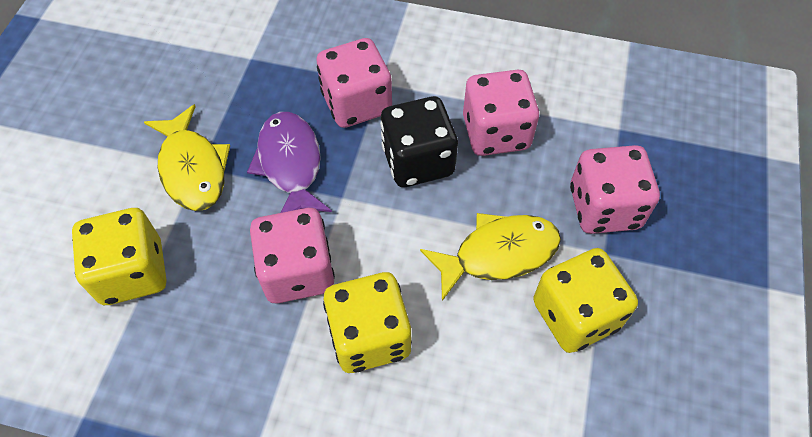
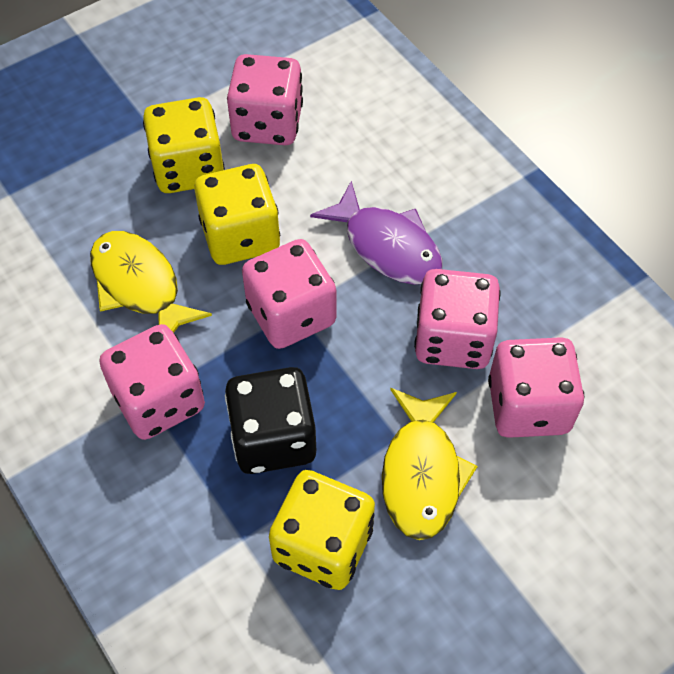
pink dice: [250,208,335,303] [317,38,392,128] [463,70,539,156] [570,145,660,234] = 4 -> [99,324,205,440] [227,54,303,145] [242,239,336,349] [414,269,501,369] [488,337,584,438] = 5

